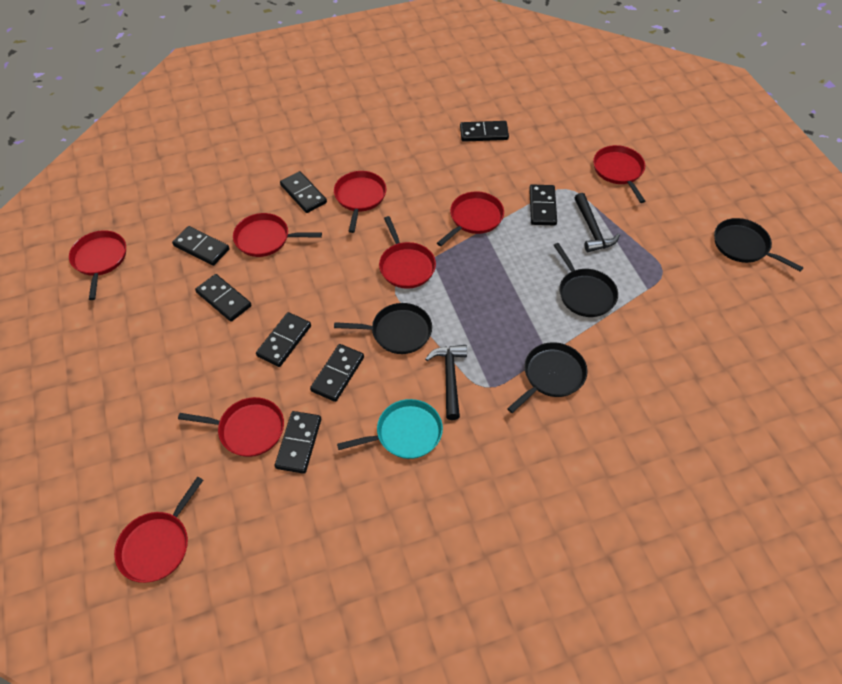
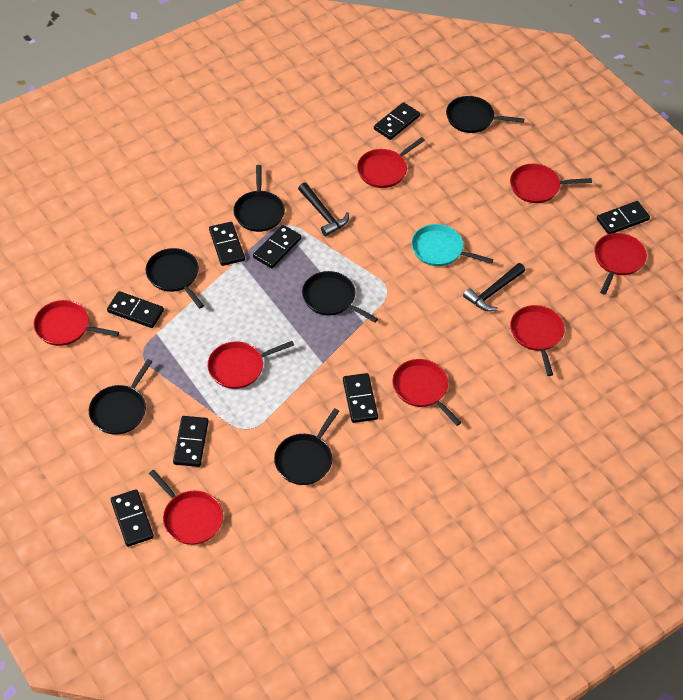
black pan: [334,303,432,354] [507,342,588,413] [554,243,618,317] [714,218,804,272] = 4 -> [89,359,153,435] [146,248,204,309] [233,165,285,232] [274,408,339,485] [302,271,378,323] [446,96,525,133] = 6

